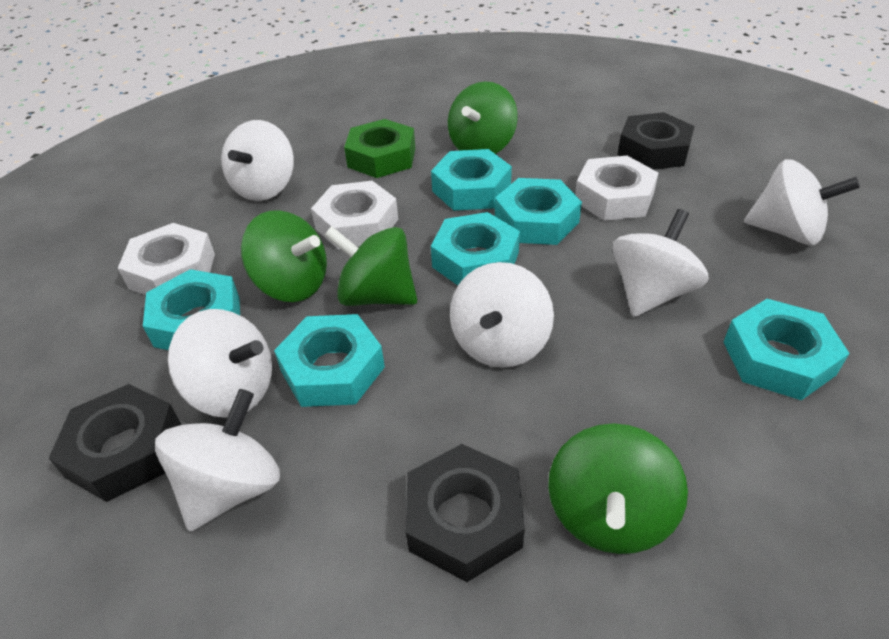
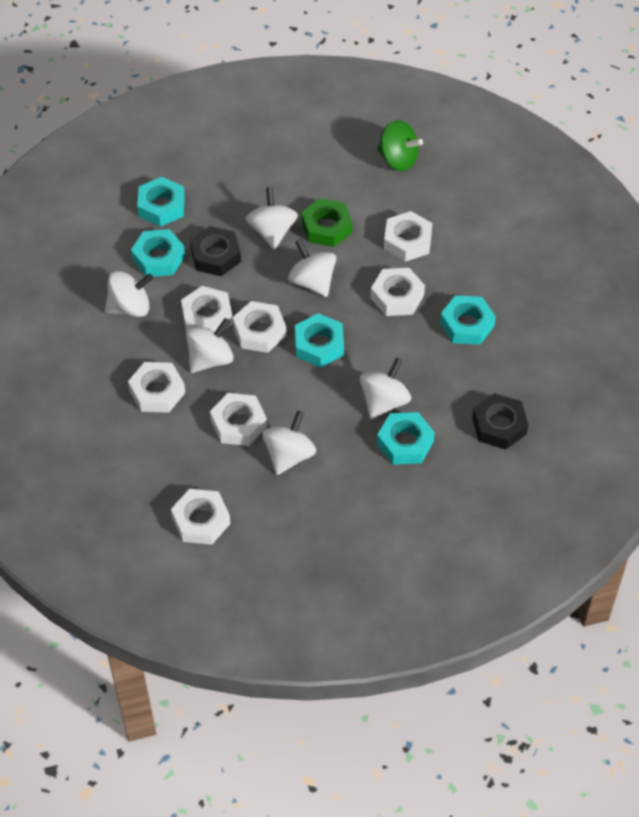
black nut: [48,384,181,502] [406,444,525,582] [617,112,695,170] = 3 -> [190,226,241,276] [472,393,528,450] = 2
green spinning top: [241,210,327,302] [324,226,417,306] [448,81,518,154] [548,423,688,554] = 4 -> [377,120,423,171] = 1
turquoise nut: [143,269,240,350] [274,314,385,407] [431,149,512,211] [431,212,520,285] [495,178,582,245] [723,299,850,400] = 6 -> [131,229,185,277] [137,177,185,227] [295,313,344,368] [377,412,435,465] [440,295,496,345] = 5
white nut: [118,223,215,295] [311,181,398,249] [575,156,658,221] = 3 -> [128,362,185,413] [171,489,230,545] [181,286,233,332] [210,393,267,446] [232,301,286,353] [371,268,425,316] [384,211,432,262] = 7

